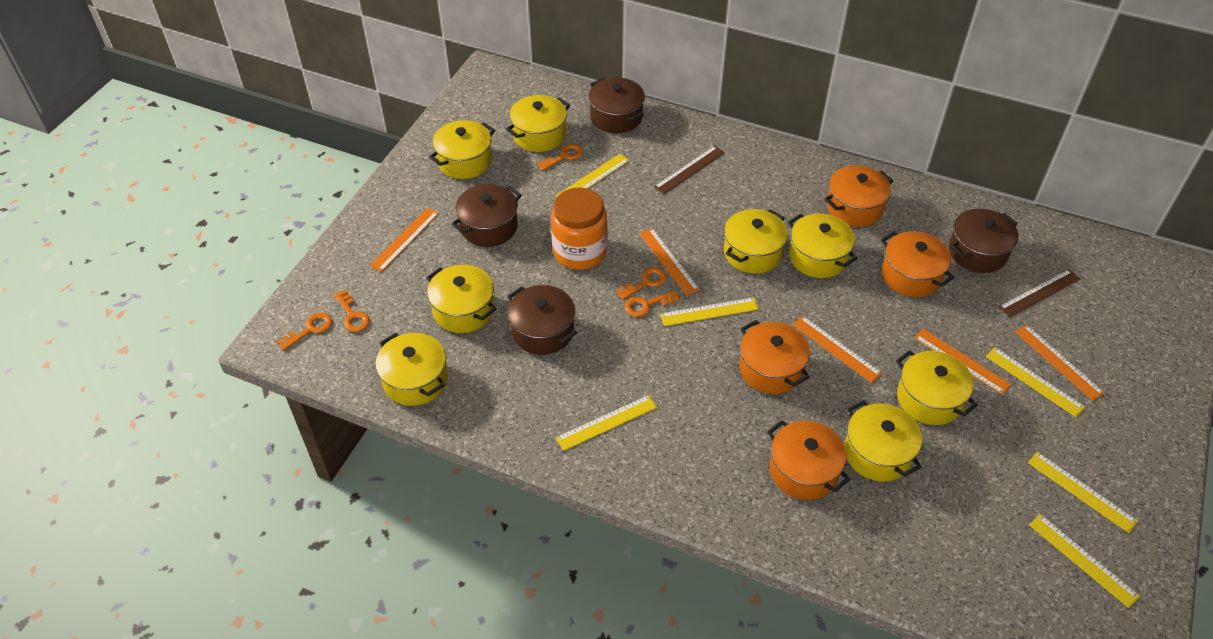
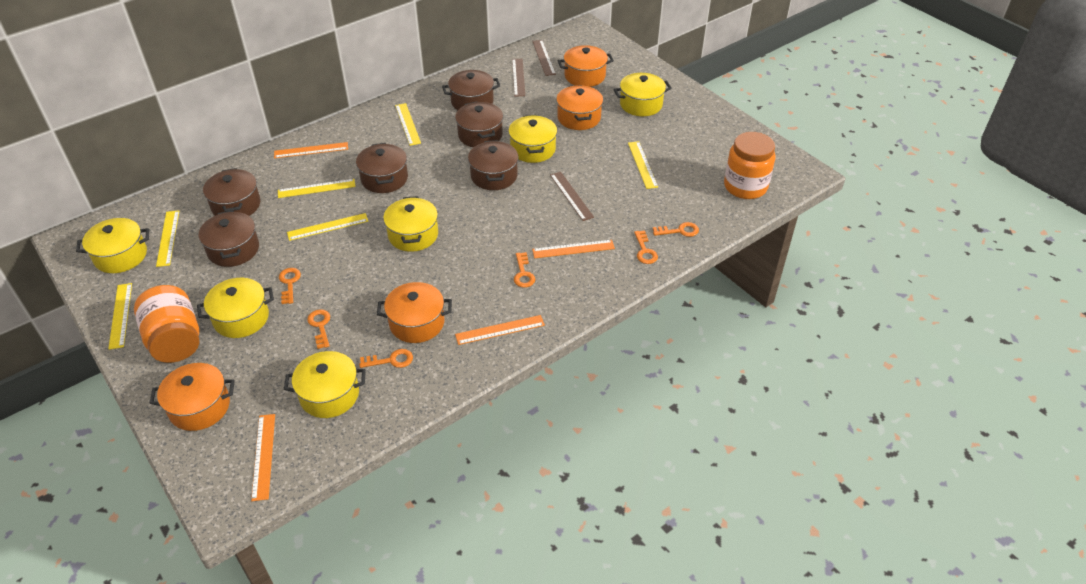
brown pot: [452,184,522,247] [507,285,577,355] [588,77,645,133] [949,209,1018,273] = 4 -> [199,210,259,267] [203,168,260,216] [356,143,408,193] [442,70,500,110] [455,101,503,148] [468,140,518,190] = 6
brown ruler: [654,146,725,194] [999,269,1080,317] = 2 -> [512,59,525,97] [532,40,556,76] [550,172,594,221] = 3
orange jar: [551,187,608,270] = 1 -> [134,285,199,363] [724,132,775,199] = 2
orange key: [277,312,332,350] [335,290,370,332] [537,144,583,171] [616,267,667,300] [625,290,680,317] = 5 -> [279,268,301,304] [307,309,330,349] [359,349,413,368] [514,252,535,288] [634,230,658,264] [653,222,699,237] = 6
orange ruler: [370,208,439,272] [639,228,700,296] [792,316,882,383] [914,329,1011,395] [1015,325,1105,401] = 5 -> [251,414,275,501] [274,142,348,158] [455,315,545,345] [532,240,615,258] = 4
yellow pot: [376,333,448,406] [426,265,496,333] [429,120,495,179] [506,95,570,152] [724,209,788,274] [788,213,858,278] [844,400,922,482] [896,350,978,425] = 8 -> [76,218,149,273] [197,278,274,338] [284,351,366,418] [383,196,438,252] [509,115,557,163] [614,73,672,116] = 6

